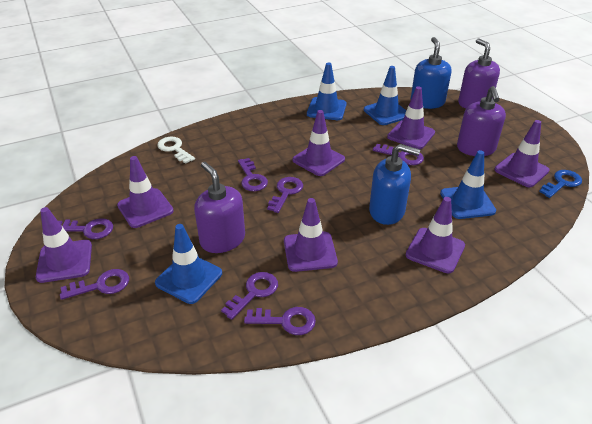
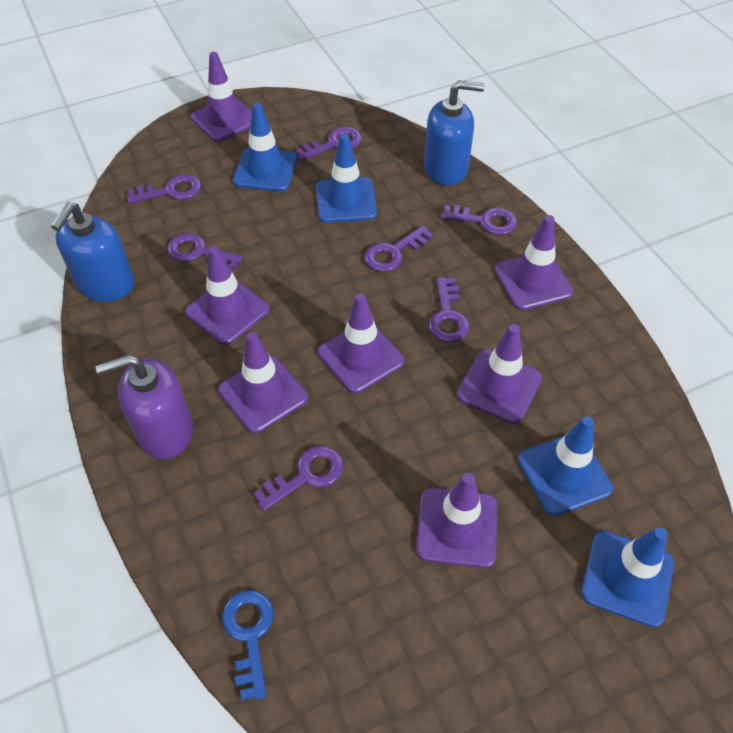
purple soap dispenser: [194,162,245,253] [457,86,506,156] [458,38,500,108] = 3 -> [95,355,193,459] = 1
white key: [157,137,195,164] = 1 -> none = 0

